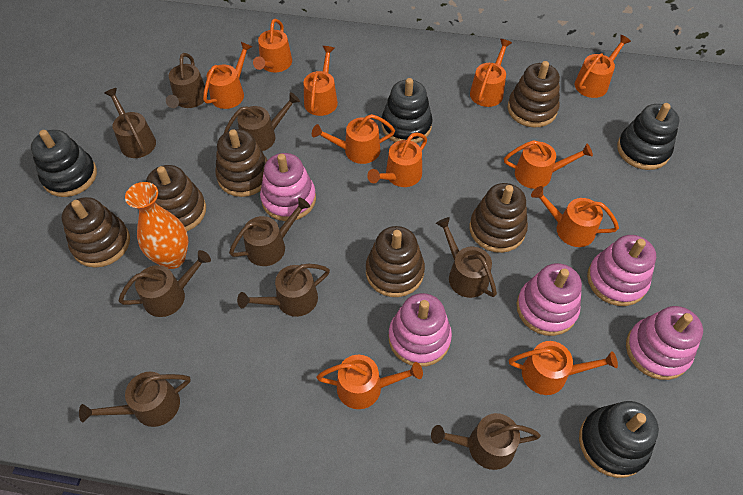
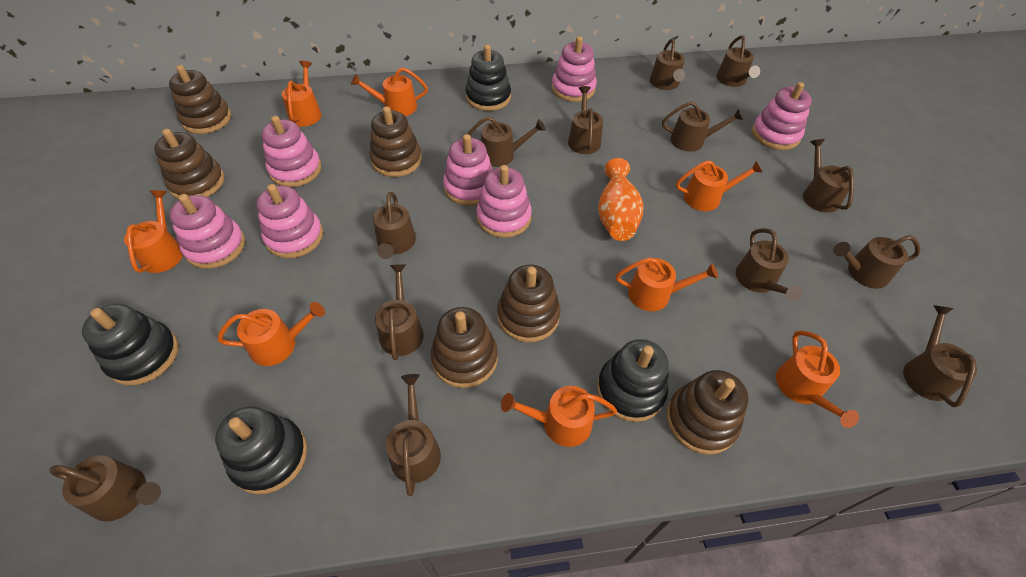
brown watering can: [79,372,190,427] [104,88,156,158] [119,250,211,317] [166,53,208,108] [224,92,300,151] [229,197,310,266] [237,264,330,317] [431,413,541,470] [436,217,497,298] = 9 -> [49,455,161,522] [373,192,416,259] [375,264,424,360] [386,374,441,496] [467,116,546,167] [568,86,603,154] [650,38,685,90] [662,101,744,152] [717,35,760,87] [736,228,802,301] [803,139,854,213] [833,235,920,289] [903,305,977,407] = 13
orange watering can: [203,42,252,109] [253,19,292,73] [304,46,338,116] [312,114,395,164] [317,355,423,409] [367,132,427,187] [470,39,512,107] [504,140,593,189] [509,341,618,395] [531,186,619,247] [575,35,631,98] = 11 -> [124,190,183,273] [217,302,325,366] [282,61,322,127] [351,67,428,116] [501,386,617,447] [616,257,718,311] [676,160,762,211] [776,331,859,428] = 8
pink stacking toy: [260,153,316,221] [388,293,452,367] [516,263,582,336] [587,235,656,306] [626,306,703,380] = 5 -> [169,194,245,269] [256,184,323,258] [262,116,321,187] [443,134,493,206] [476,165,532,238] [551,36,597,102] [752,82,812,150] = 7

